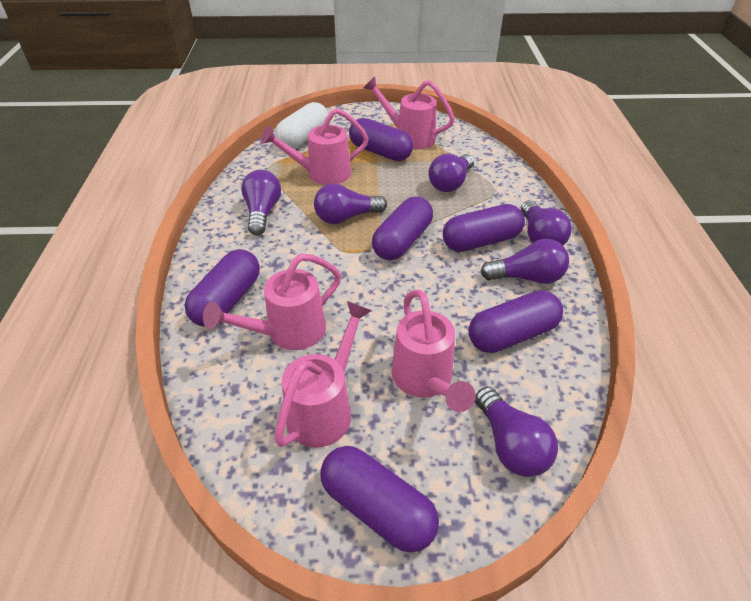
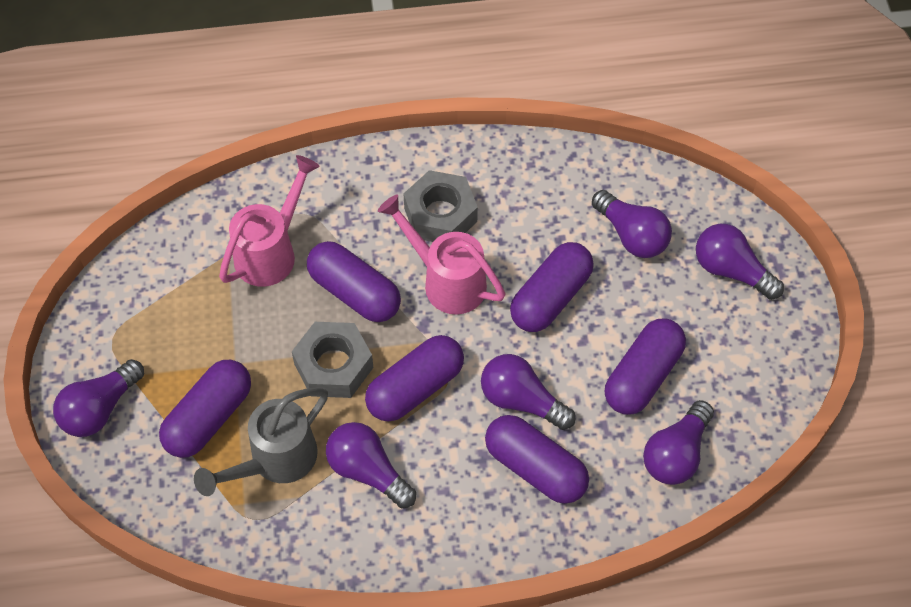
grey nut: none = 0 -> [292,322,374,398] [403,170,478,242] = 2
grey watering can: none = 0 -> [194,388,328,496] = 1
pink watering can: [203,254,341,350] [261,108,369,185] [274,301,372,448] [363,76,455,149] [391,289,475,412] = 5 -> [219,155,320,287] [378,195,505,315] = 2
white capsule: [275,102,328,149] = 1 -> none = 0

